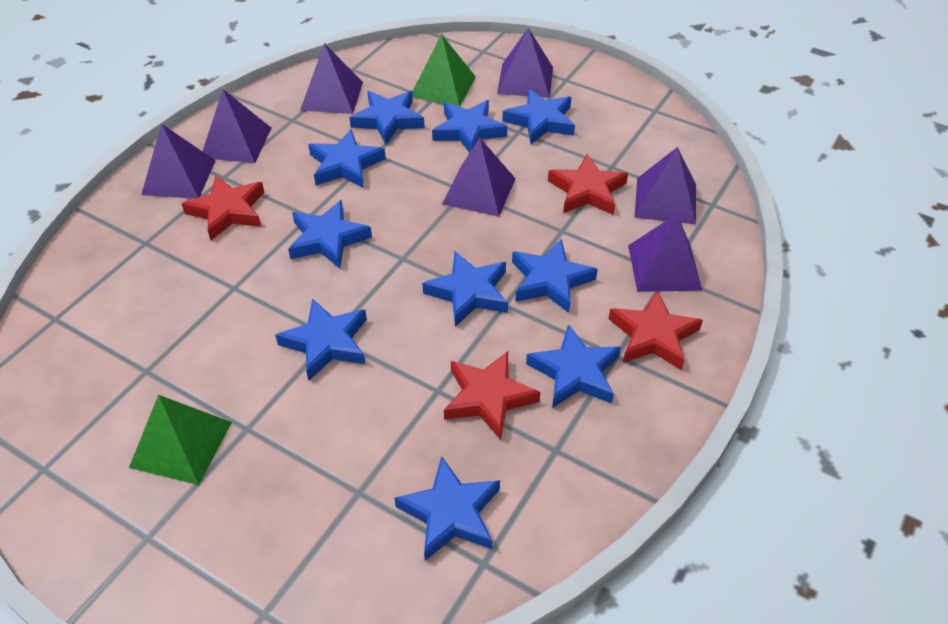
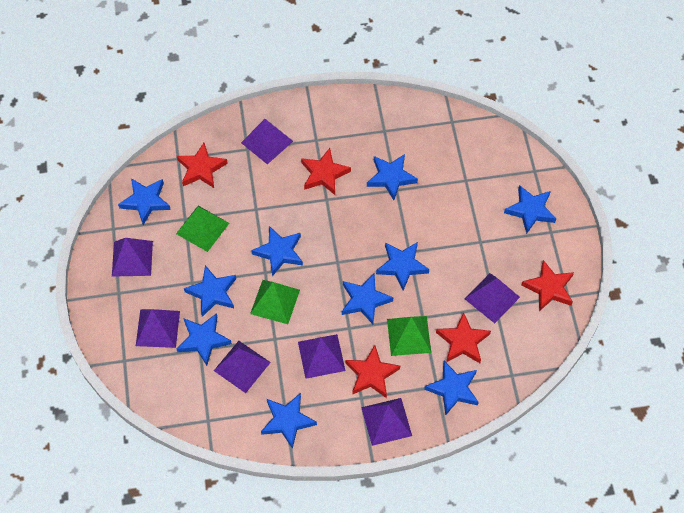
green pyramid: [129,395,232,485] [412,34,476,107] = 2 -> [176,206,229,252] [250,280,300,324] [387,316,431,356] = 3
red star: [182,175,264,240] [444,351,541,440] [548,153,628,215] [609,290,703,370] = 4 -> [177,143,228,188] [301,148,351,195] [345,345,400,398] [436,312,491,363] [522,260,574,311] = 5

